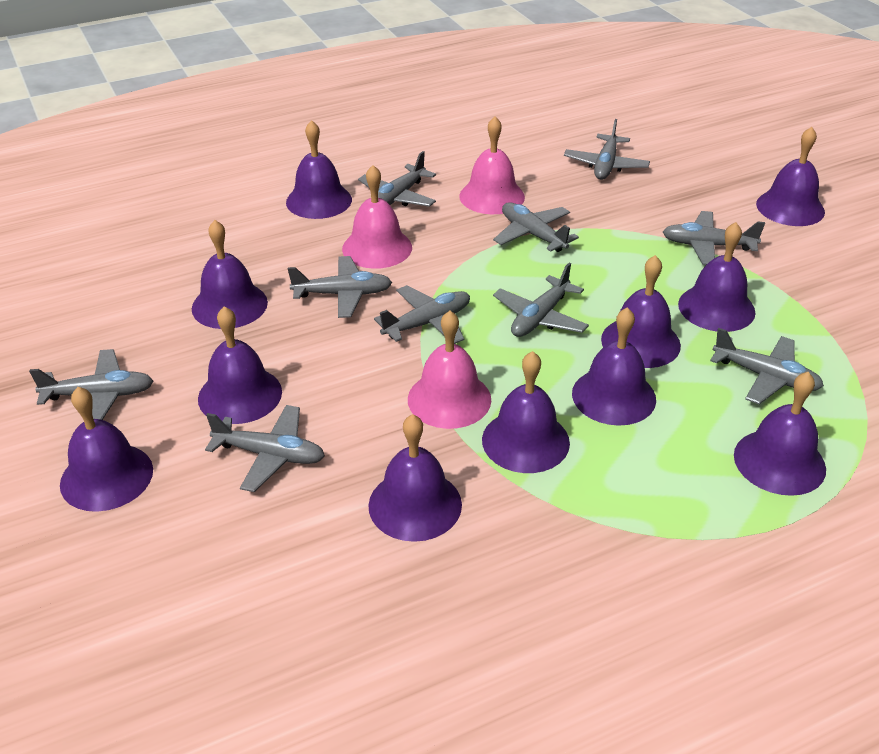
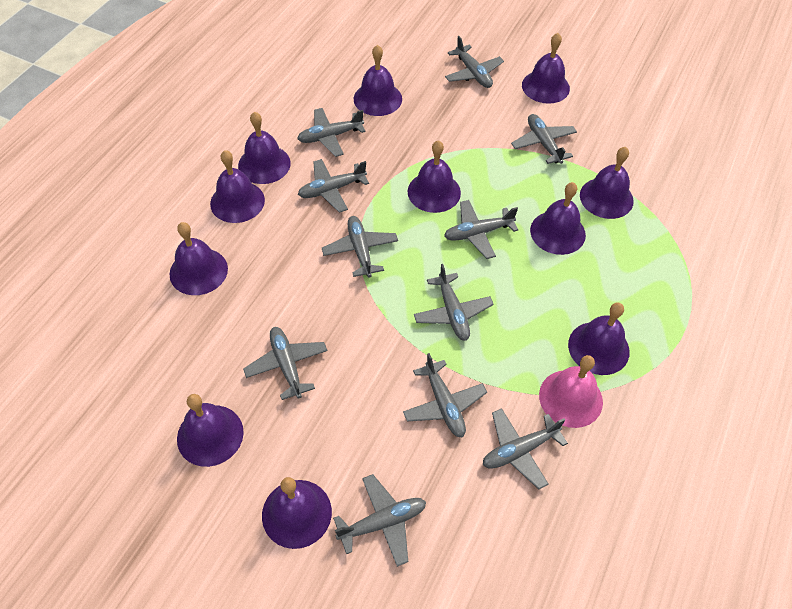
grey plane: [29,349,153,420] [205,405,325,492] [288,256,392,318] [358,151,436,207] [374,285,470,344] [493,202,579,252] [493,263,589,337] [564,119,650,180] [663,211,765,265] [710,328,824,404] = 10 -> [243,327,328,400] [297,108,366,157] [298,159,369,213] [322,216,398,278] [333,474,426,567] [403,353,487,438] [414,264,494,341] [444,200,518,259] [445,36,504,88] [483,408,568,489] [511,114,577,164] = 11
pink bell: [342,165,412,269] [408,311,491,429] [459,117,525,214] = 3 -> [539,355,603,428] = 1

